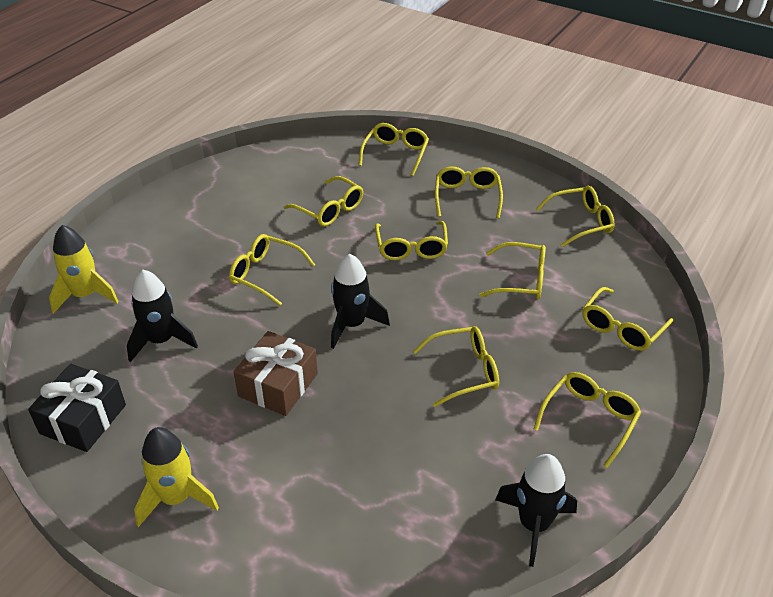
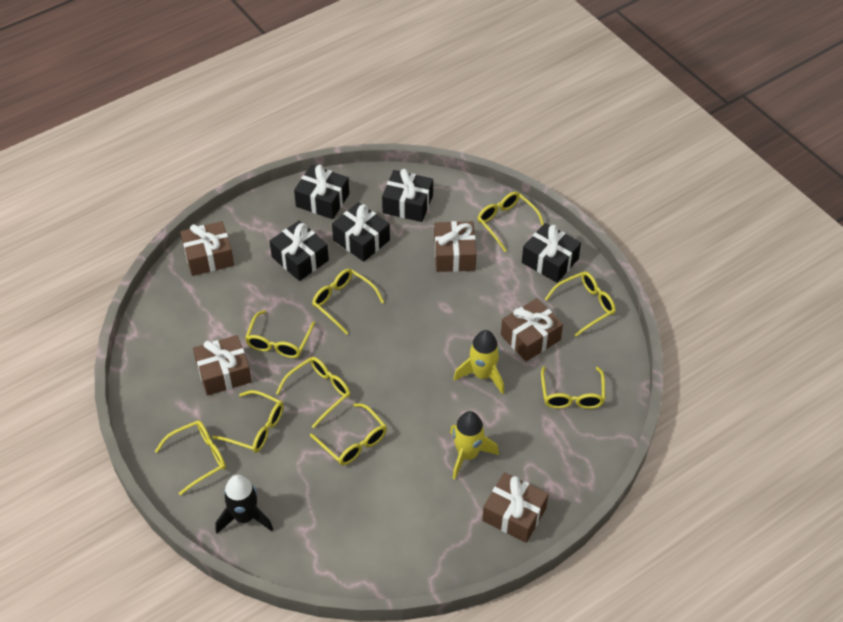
black gift: [28,364,126,452] = 1 -> [270,221,329,281] [294,165,349,219] [332,202,390,262] [382,169,433,222] [522,223,581,283] = 5
black rocket: [127,270,198,362] [331,254,390,349] [495,454,577,567] = 3 -> [216,475,273,534] = 1
brown gift: [234,331,318,416] = 1 -> [180,221,234,276] [193,335,252,396] [434,221,476,272] [482,472,549,543] [501,298,563,361] = 5
yellow glasses: [229,234,315,306] [284,176,363,226] [359,123,429,176] [375,221,448,260] [413,326,499,407] [435,166,503,218] [479,242,546,300] [534,372,641,468] [536,186,614,247] [583,287,673,351] = 10 -> [155,421,226,495] [212,390,284,453] [245,310,315,358] [276,357,350,428] [310,403,387,465] [312,269,384,335] [477,192,544,252] [541,366,605,409] [545,272,616,336] = 9

